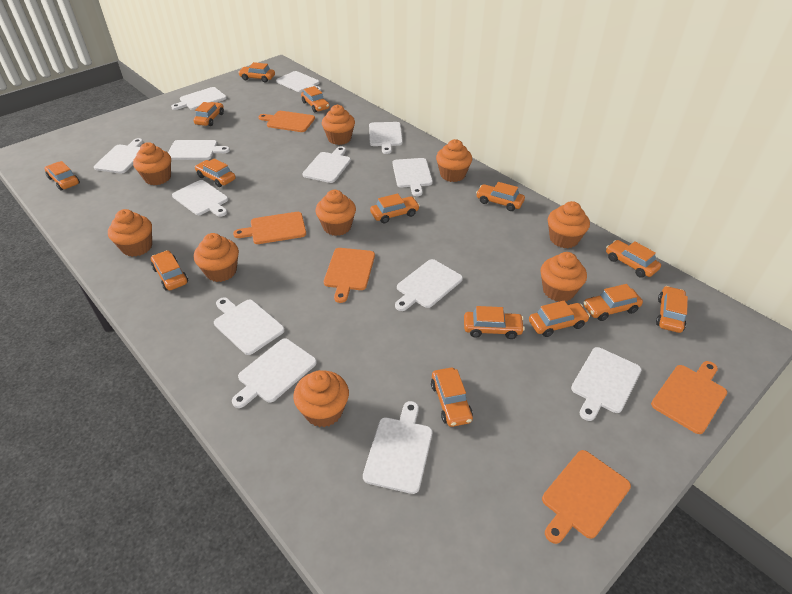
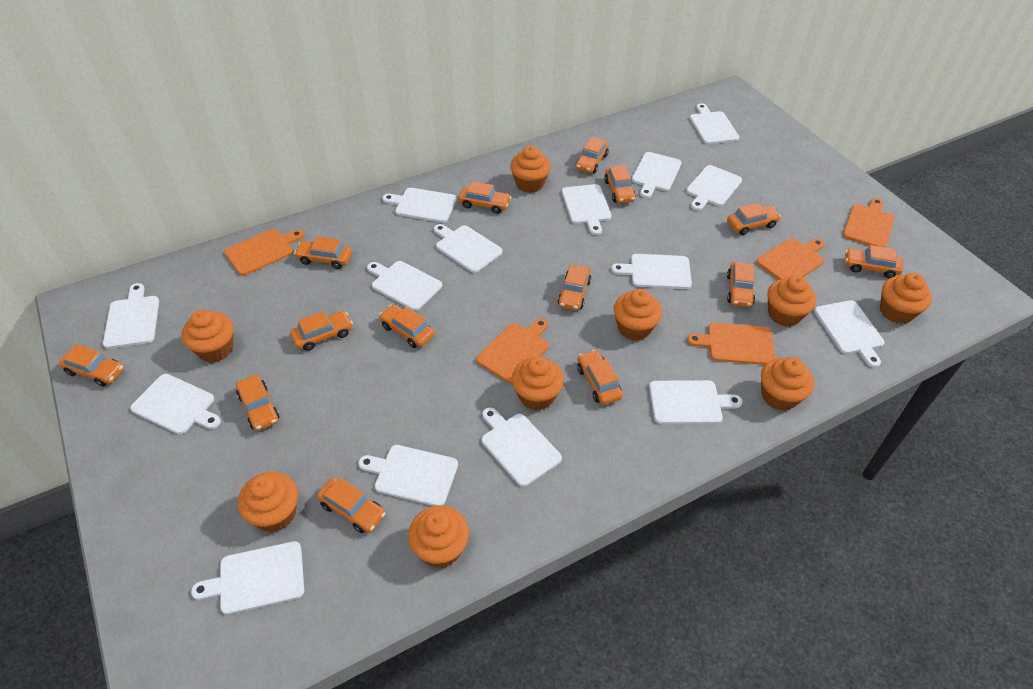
white cutting board: [94,138,143,174] [168,140,230,160] [171,87,227,110] [172,180,228,217] [214,297,285,355] [232,339,317,408] [276,71,321,92] [302,146,351,183] [363,401,432,494] [369,122,403,154] [393,158,433,196] [395,259,463,311] [571,347,642,421] = 13 -> [103,283,159,349] [130,374,221,434] [191,541,304,615] [358,445,458,506] [367,261,442,311] [382,188,457,223] [434,224,503,273] [481,408,562,487] [562,184,612,235] [611,254,692,289] [632,152,681,198] [649,380,742,424] [686,165,742,211] [690,104,739,144] [814,300,884,368] = 15

